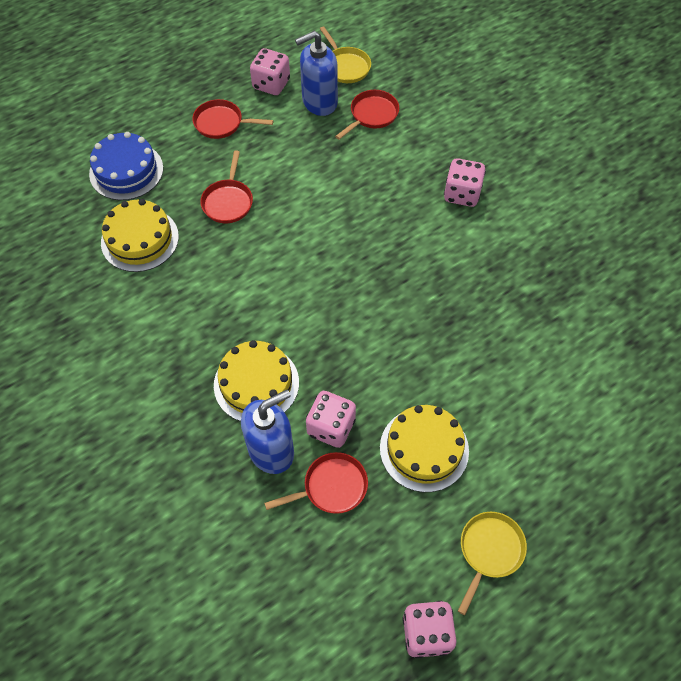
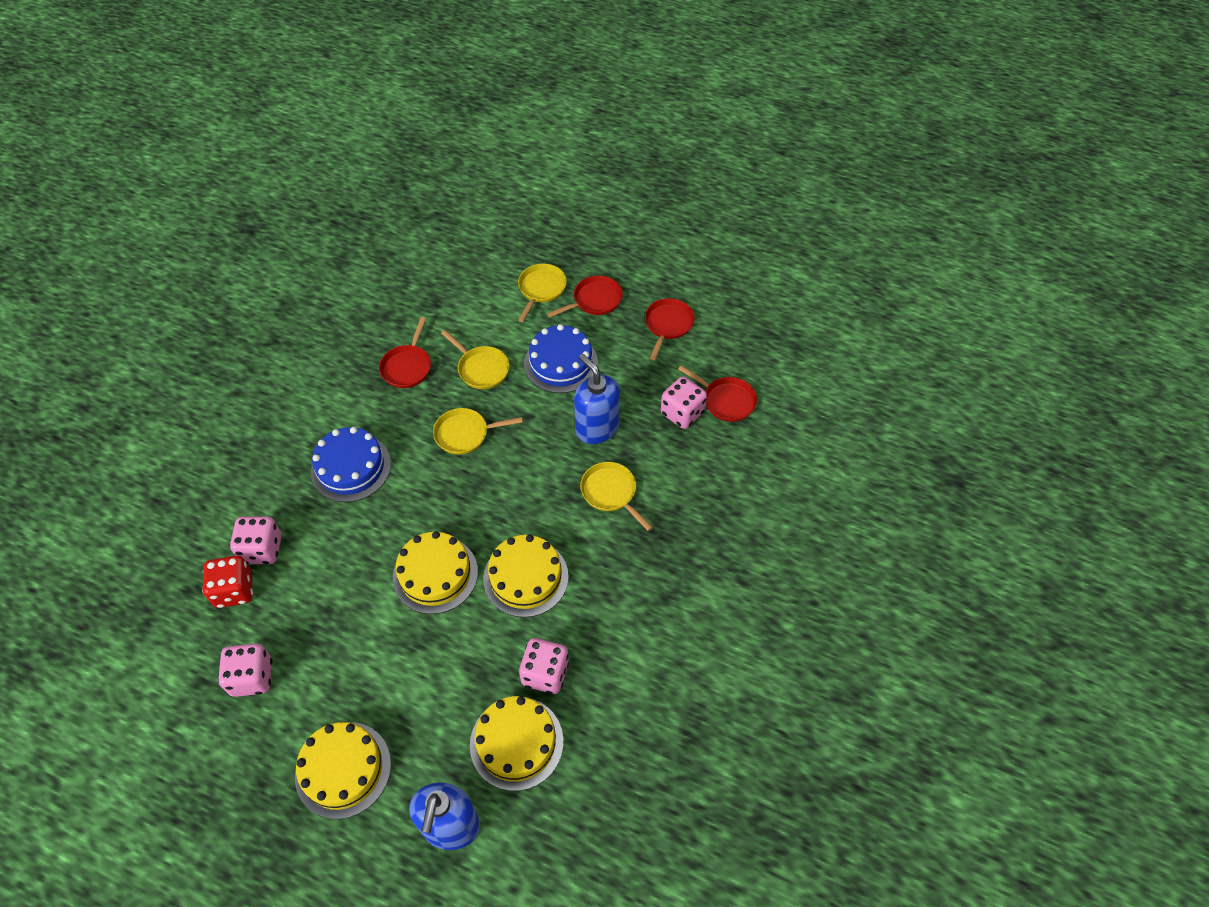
blue cake: [89,132,163,200] = 1 -> [311,427,391,502] [524,324,598,393] = 2
red dice: none = 0 -> [202,555,253,608] = 1
yellow cake: [101,199,179,272] [214,340,299,421] [380,405,469,492] = 3 -> [295,722,391,819] [393,531,478,614] [470,696,563,791] [483,535,569,617] = 4
yellow pan: [320,26,371,83] [458,512,527,615] = 2 -> [433,408,523,455] [441,330,509,389] [518,264,567,322] [580,462,653,531] = 4

